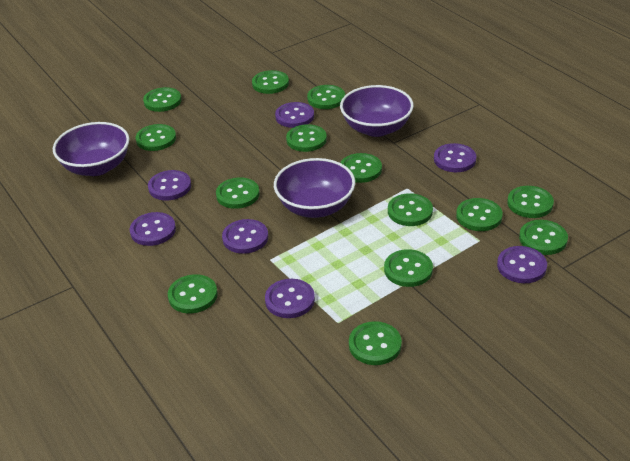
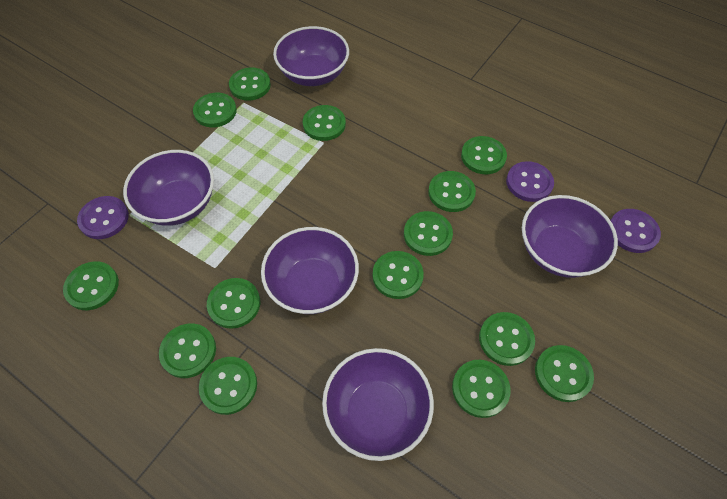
purple bowl: [53,122,129,176] [274,158,355,218] [340,85,414,137] = 3 -> [123,150,214,226] [261,227,359,314] [273,26,349,86] [322,348,434,461] [522,195,618,278] = 5
purple button: [130,212,176,246] [148,170,191,200] [222,219,268,254] [265,279,315,318] [275,102,314,128] [434,143,476,172] [497,246,547,283] = 7 -> [77,196,129,239] [506,161,554,202] [610,209,661,253] = 3

